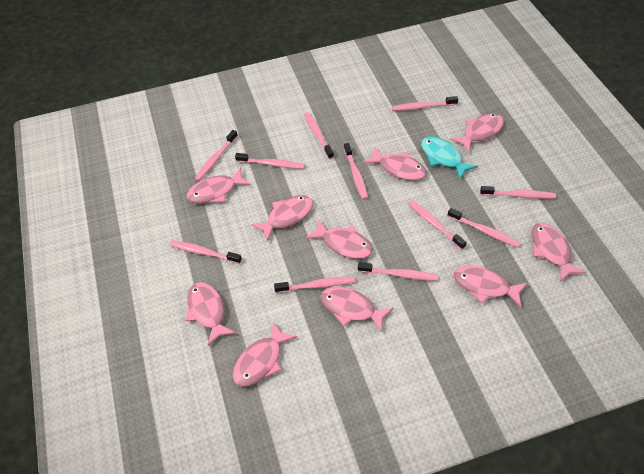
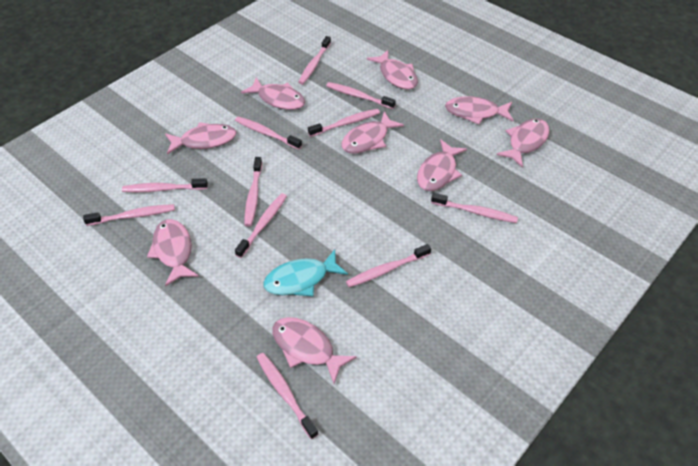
pink fish: [186,282,236,346] [187,167,251,203] [233,321,297,387] [251,195,313,242] [305,220,373,259] [320,287,394,333] [363,147,426,180] [450,113,504,153] [454,265,528,307] [532,223,586,282] = 10 -> [147,219,199,287] [165,122,236,155] [241,77,305,110] [273,317,357,384] [341,111,404,154] [367,50,418,90] [417,139,467,191] [445,96,514,125] [496,119,549,167] = 9

